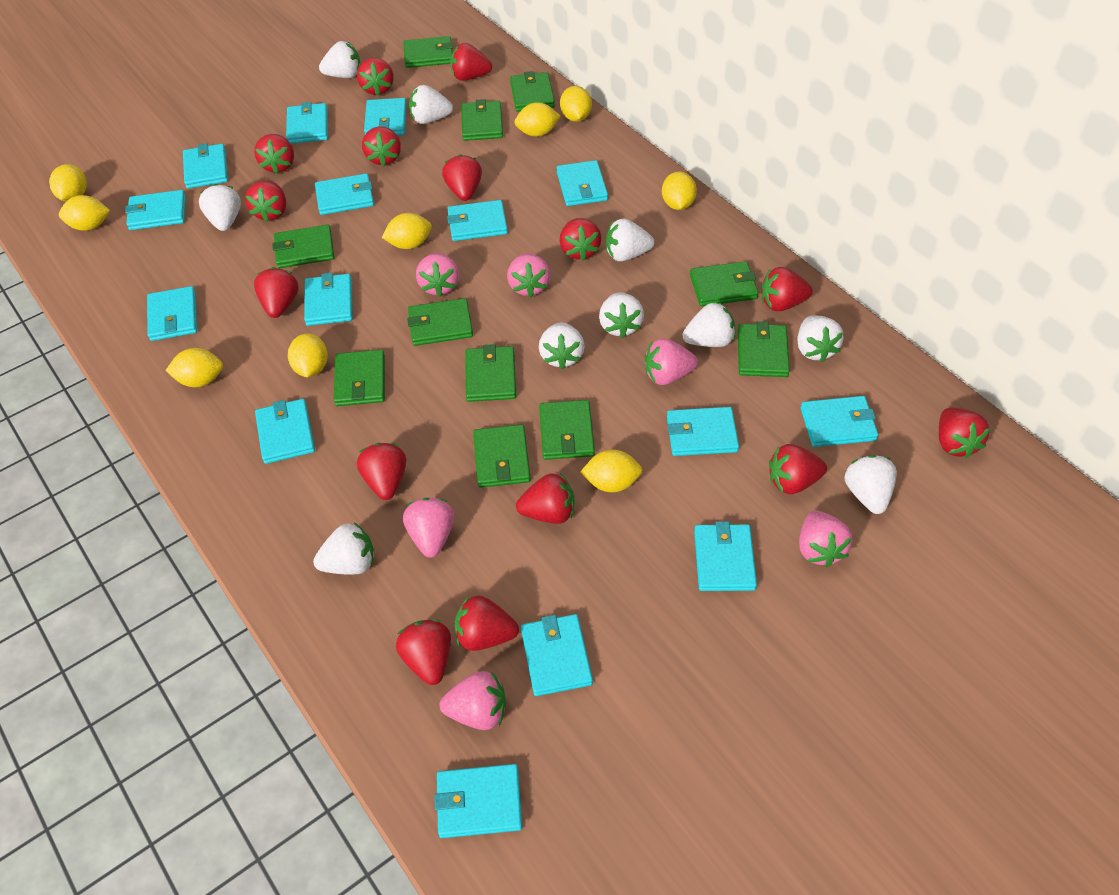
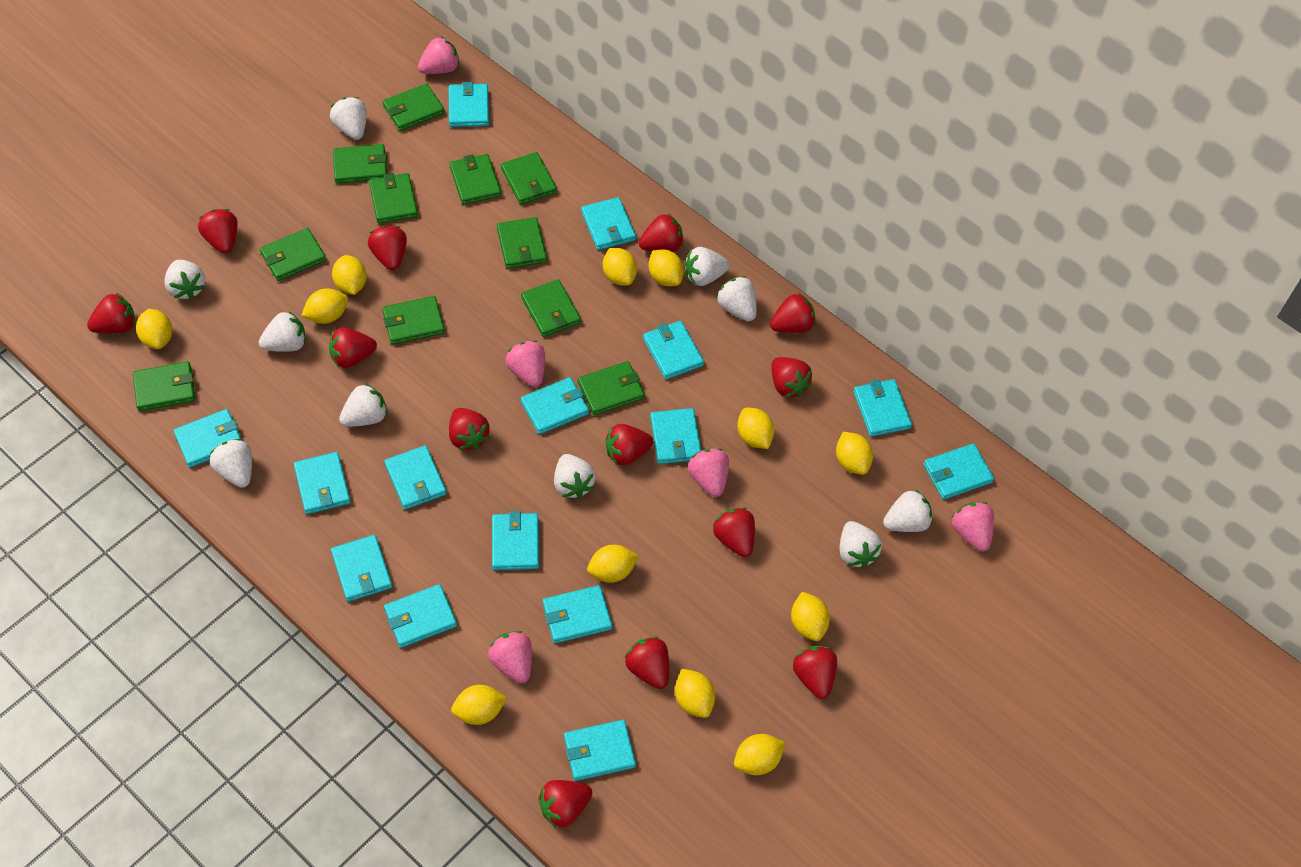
pink strawberry: [403,498,454,558] [416,253,459,297] [440,671,506,730] [507,253,550,297] [645,339,698,385] [799,511,852,567] = 6 -> [418,37,459,74] [488,631,532,683] [506,340,545,387] [688,448,729,497] [951,502,994,551] = 5
red strawberry: [245,181,286,222] [254,134,294,174] [254,267,299,318] [357,58,394,96] [357,443,407,500] [362,126,401,166] [396,619,451,685] [442,154,482,201] [450,43,492,81] [455,596,519,651] [516,473,574,524] [559,218,602,261] [762,267,813,311] [769,444,827,494] [939,408,990,459] = 15 -> [87,293,135,333] [198,209,238,254] [329,327,377,368] [368,225,407,270] [449,408,489,450] [538,780,592,828] [605,424,653,466] [625,637,669,689] [639,214,683,252] [713,507,755,557] [770,293,816,333] [771,357,812,397] [793,646,837,699] = 13
yellow lemon: [49,164,87,201] [59,195,110,231] [166,348,223,387] [288,333,328,377] [381,213,432,249] [514,102,561,137] [560,86,592,121] [580,450,642,492] [662,171,697,210] = 9 -> [136,309,172,349] [301,288,348,324] [332,255,367,295] [451,685,507,725] [587,545,639,583] [603,248,637,286] [649,249,684,286] [675,669,715,718] [734,734,785,775] [737,408,774,449] [791,592,830,641] [836,432,873,475] = 12

